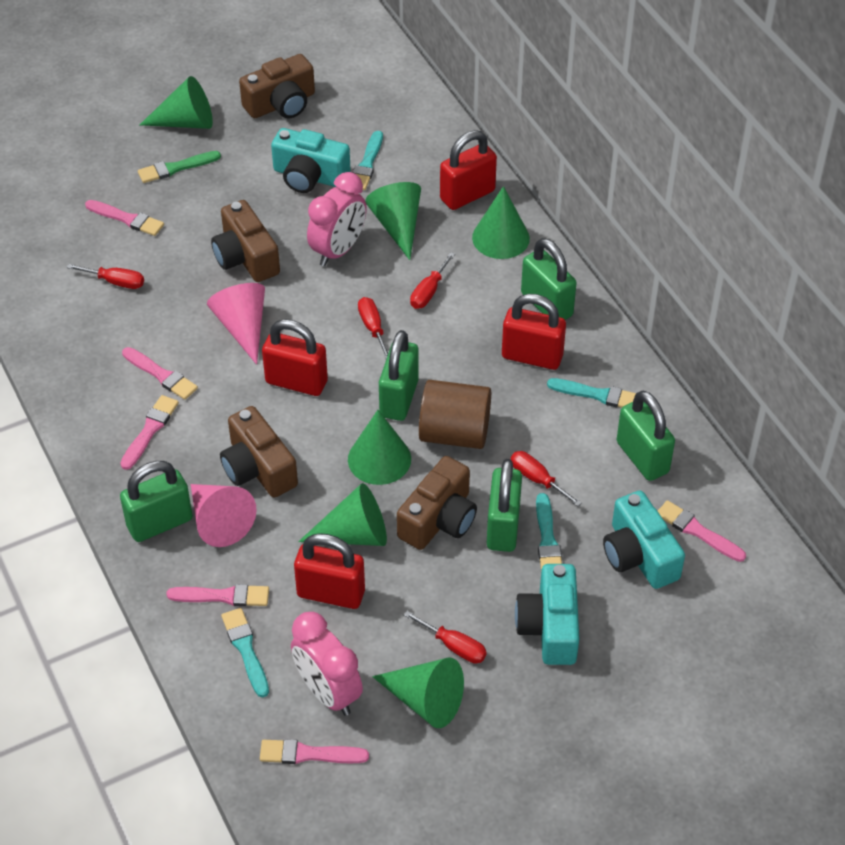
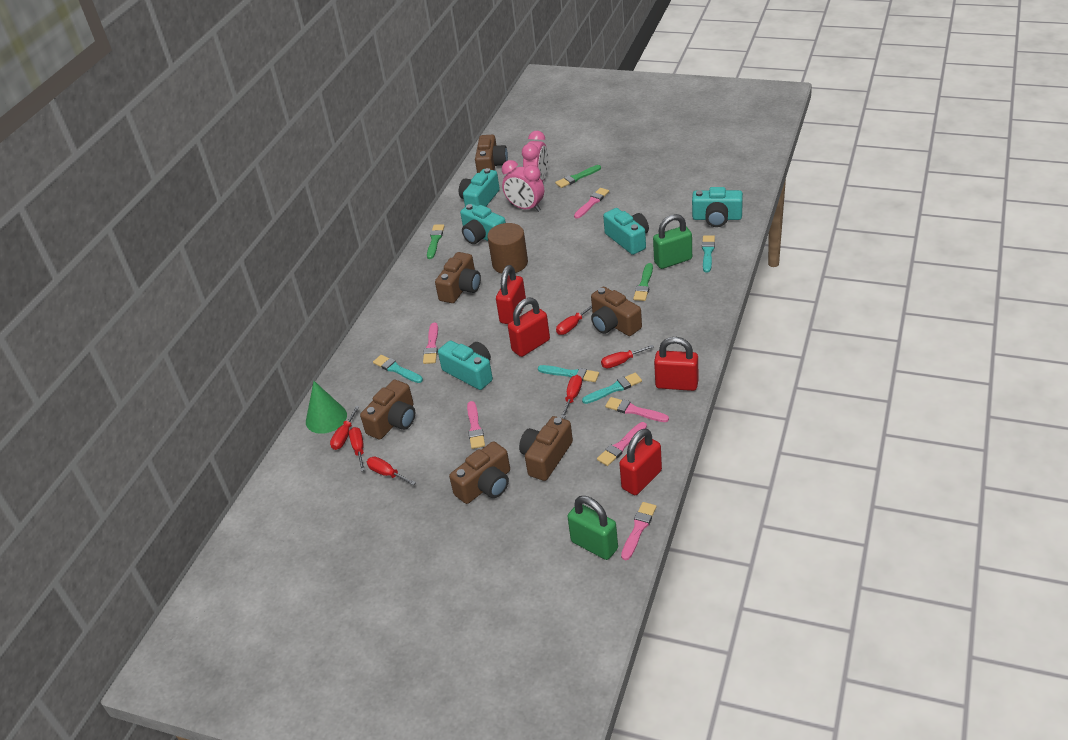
brown camera: [211,200,280,282] [220,406,298,498] [239,54,315,119] [397,456,477,550] = 4 -> [360,380,415,440] [435,252,481,303] [449,441,510,504] [475,135,508,173] [519,416,573,481] [591,287,642,336] = 6
green brush: [138,151,221,183] = 1 -> [427,224,444,259] [555,165,601,188] [633,263,653,301] = 3
green cone: [140,76,213,129] [298,483,387,546] [348,410,411,485] [365,182,421,260] [372,658,464,728] [472,186,530,259] = 6 -> [306,381,347,434] = 1
green padlock: [120,461,193,542] [379,330,419,421] [487,459,522,552] [521,238,576,320] [617,390,675,481] = 5 -> [567,496,618,560] [653,214,692,269] = 2
pink cone: [191,484,257,547] [207,283,265,365] = 2 -> none = 0
red screwdriver: [67,264,144,289] [358,297,388,359] [404,611,487,663] [410,252,455,309] [511,451,582,506] = 5 -> [330,406,359,450] [349,427,365,471] [367,457,416,485] [556,305,592,335] [561,375,582,418] [601,345,654,368] = 6
turquoise camera: [271,128,351,193] [515,564,579,665] [603,491,685,589] = 3 -> [438,341,493,390] [459,168,500,207] [460,204,506,244] [603,208,649,255] [692,187,743,227] = 5

